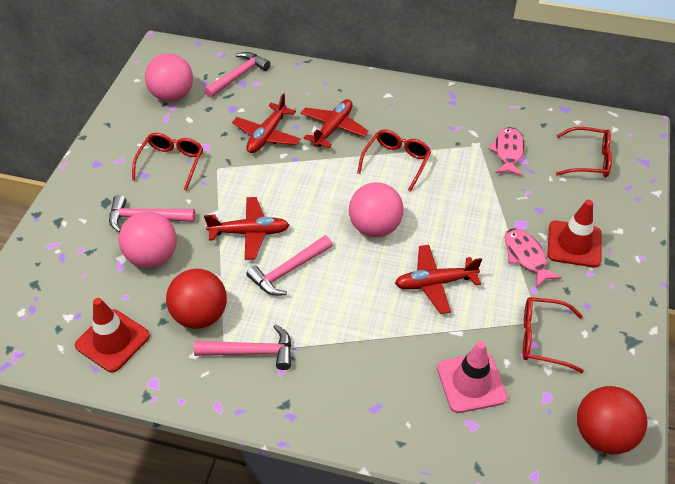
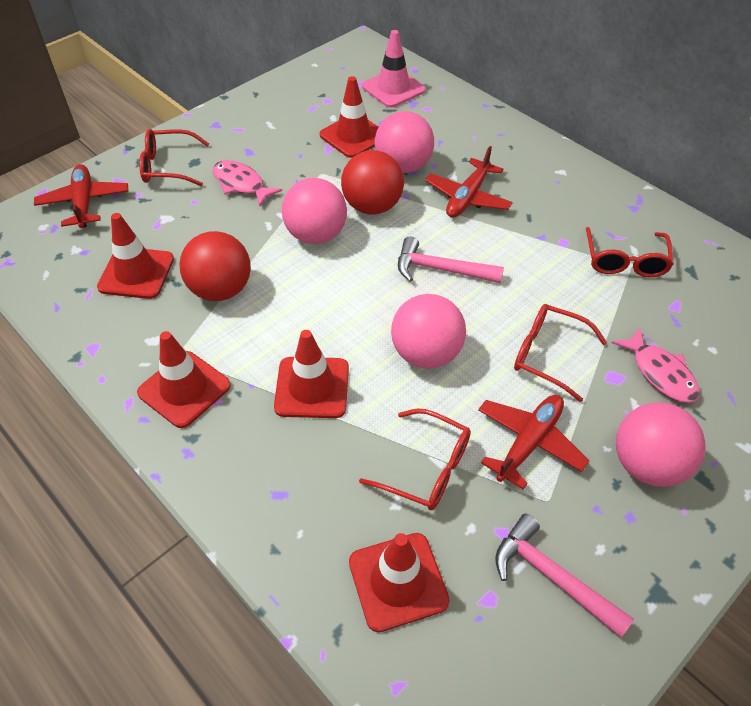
pink ball: [119,211,177,268] [145,53,193,102] [349,182,404,237] = 3 -> [282,178,347,244] [375,111,434,173] [391,294,466,369] [616,402,706,487] = 4
pink hammer: [109,195,195,232] [194,324,291,370] [204,52,270,98] [246,235,332,296] = 4 -> [398,236,504,283] [495,514,634,637] = 2
red plane: [204,197,289,260] [232,93,301,153] [301,99,369,148] [395,245,482,314] = 4 -> [34,164,128,228] [425,146,513,218] [478,395,589,489] = 3
red traffic cone: [75,298,150,372] [547,200,601,267] = 2 -> [97,213,174,299] [137,331,231,428] [274,330,349,418] [320,76,378,158] [349,533,450,632] = 5

